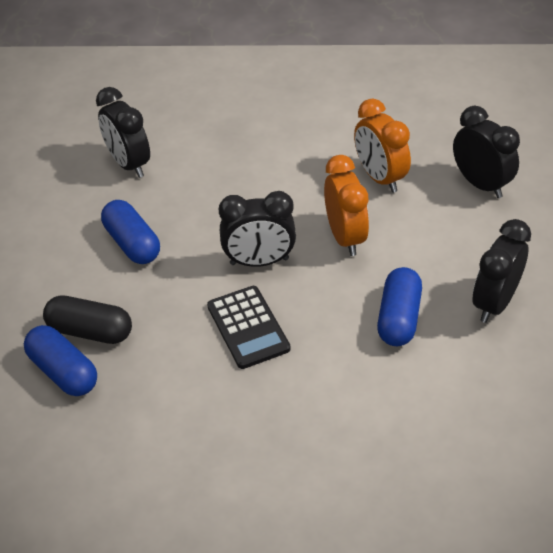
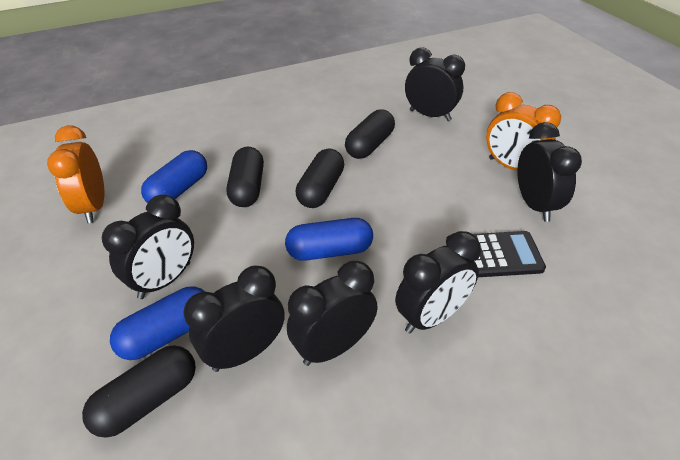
black capsule: [43,295,132,344] = 1 -> [82,345,196,438] [227,146,264,207] [296,148,344,208] [345,109,395,159] = 4
black clock: [96,87,150,178] [219,191,296,267] [453,106,520,198] [473,219,531,323] = 4 -> [102,194,194,299] [184,265,285,372] [287,260,378,366] [395,231,481,334] [405,47,465,121] [518,122,582,222] = 6

